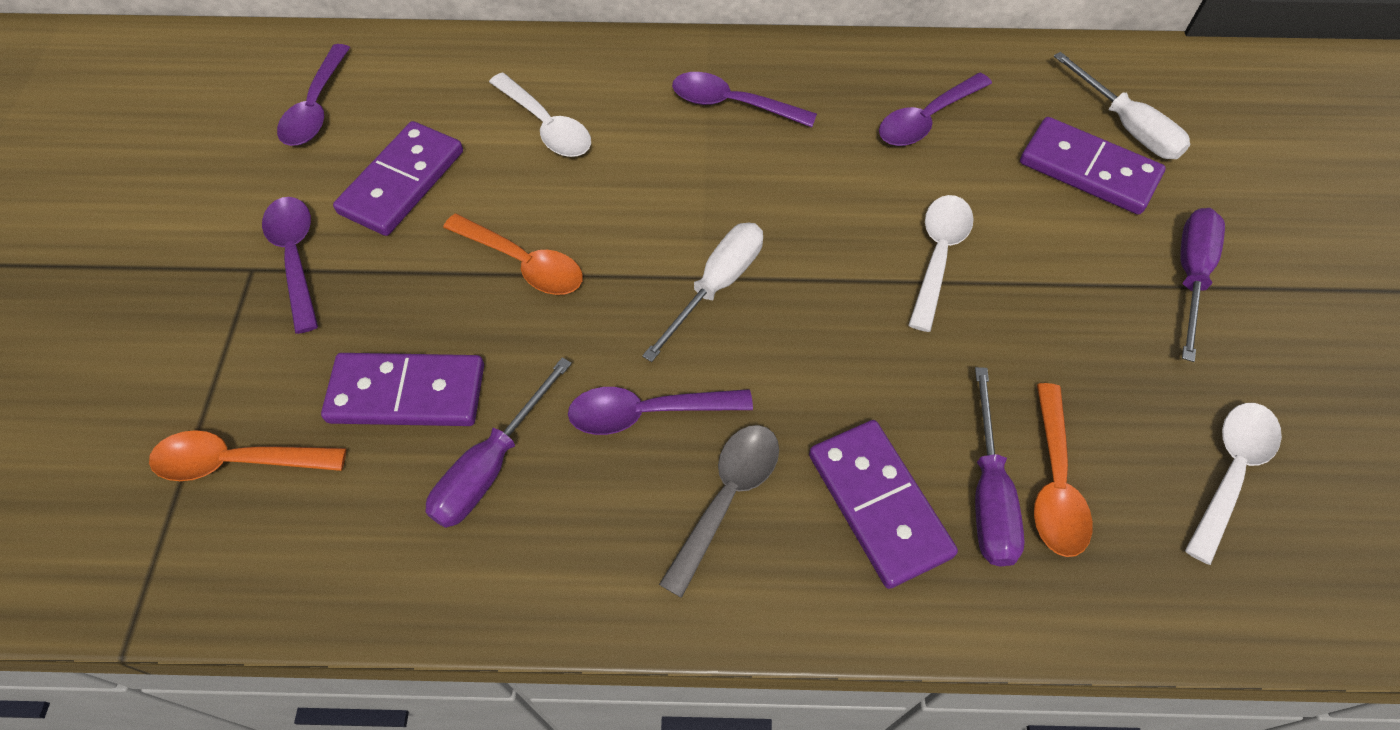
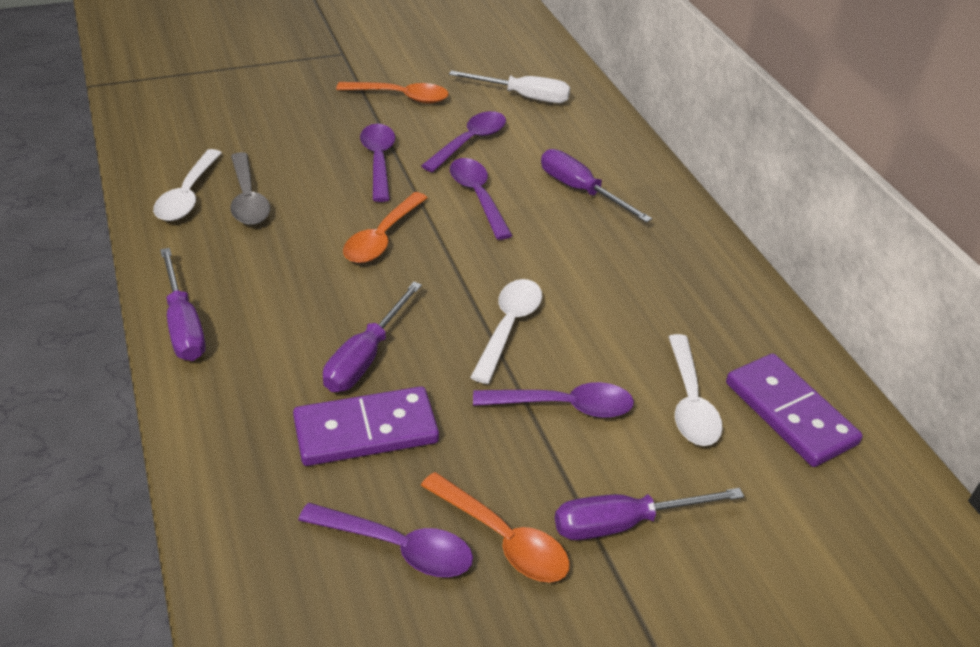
purple domino: [321,353,484,426] [333,121,463,236] [809,420,958,589] [1020,117,1166,215] = 4 -> [293,386,439,466] [726,353,863,467] = 2
purple screwdriver: [425,357,572,528] [975,367,1024,566] [1180,208,1225,362] = 3 -> [160,248,206,361] [323,282,422,392] [541,149,652,223] [555,488,744,540] = 4
white screwdriver: [642,223,763,362] [1054,52,1190,159] = 2 -> [449,71,570,103] = 1

